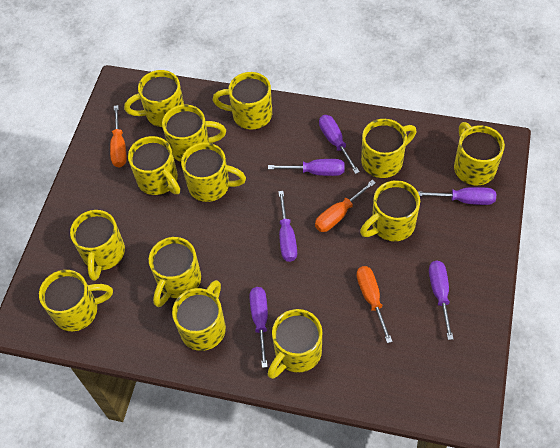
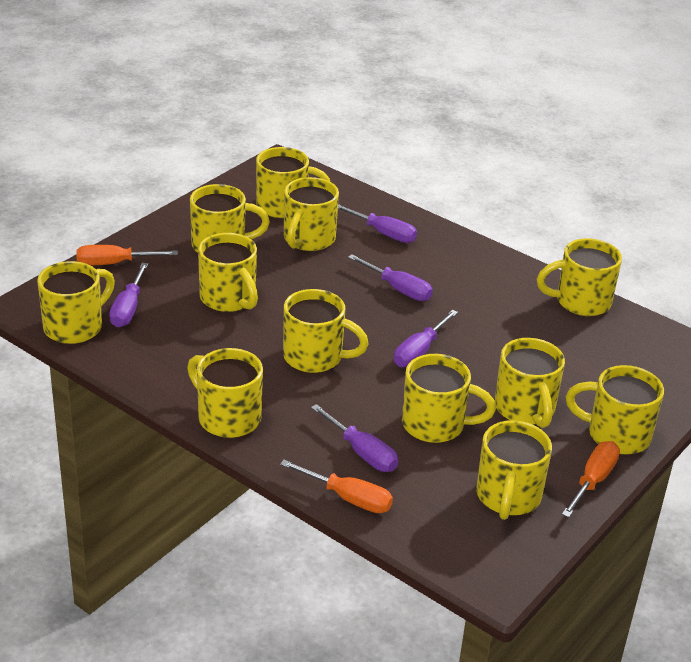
purple screwdriver: [249,287,268,368] [268,159,345,176] [278,191,297,262] [319,115,360,174] [417,187,496,205] [429,261,453,340] = 6 -> [109,263,148,327] [311,404,398,472] [338,204,417,243] [348,254,433,301] [394,310,458,367] = 5
yellow mug: [39,270,113,331] [70,210,125,281] [124,70,184,127] [128,136,180,195] [149,237,201,307] [162,105,226,162] [172,280,226,351] [181,142,246,202] [213,72,272,129] [268,309,322,379] [360,180,420,241] [361,119,416,178] [454,122,505,185] = 13 -> [37,261,115,344] [187,348,263,438] [190,184,270,253] [198,233,258,312] [256,147,330,218] [283,289,369,373] [284,177,339,251] [402,354,496,443] [476,420,552,520] [495,338,565,428] [537,238,622,316] [566,365,664,454] = 12

